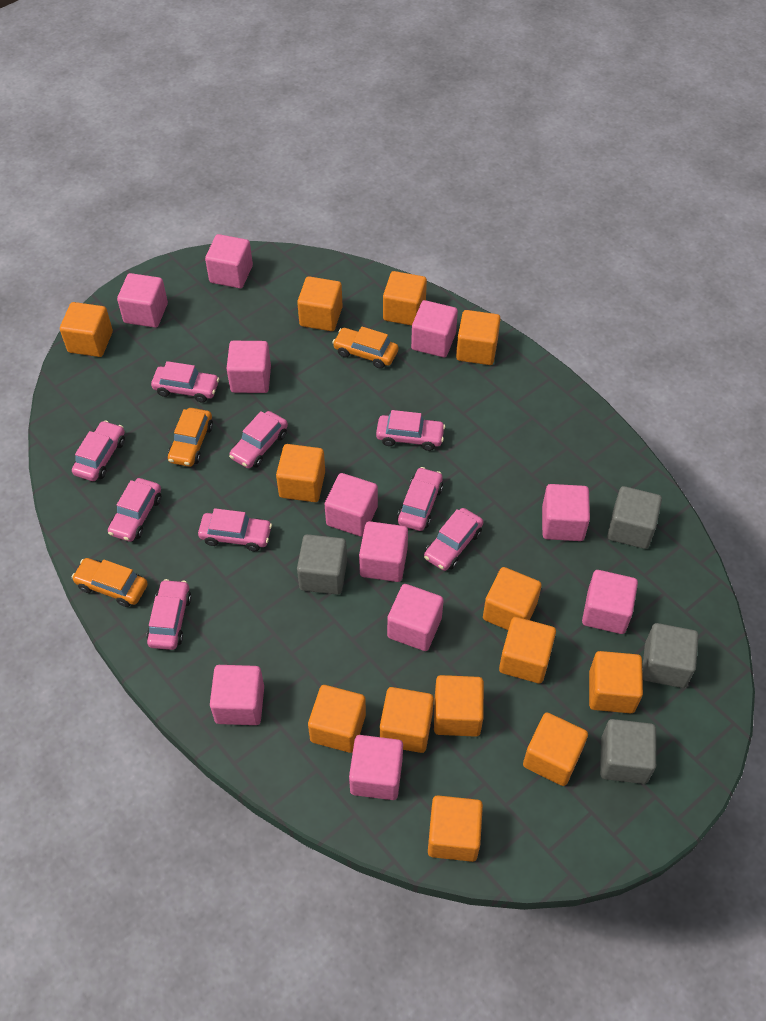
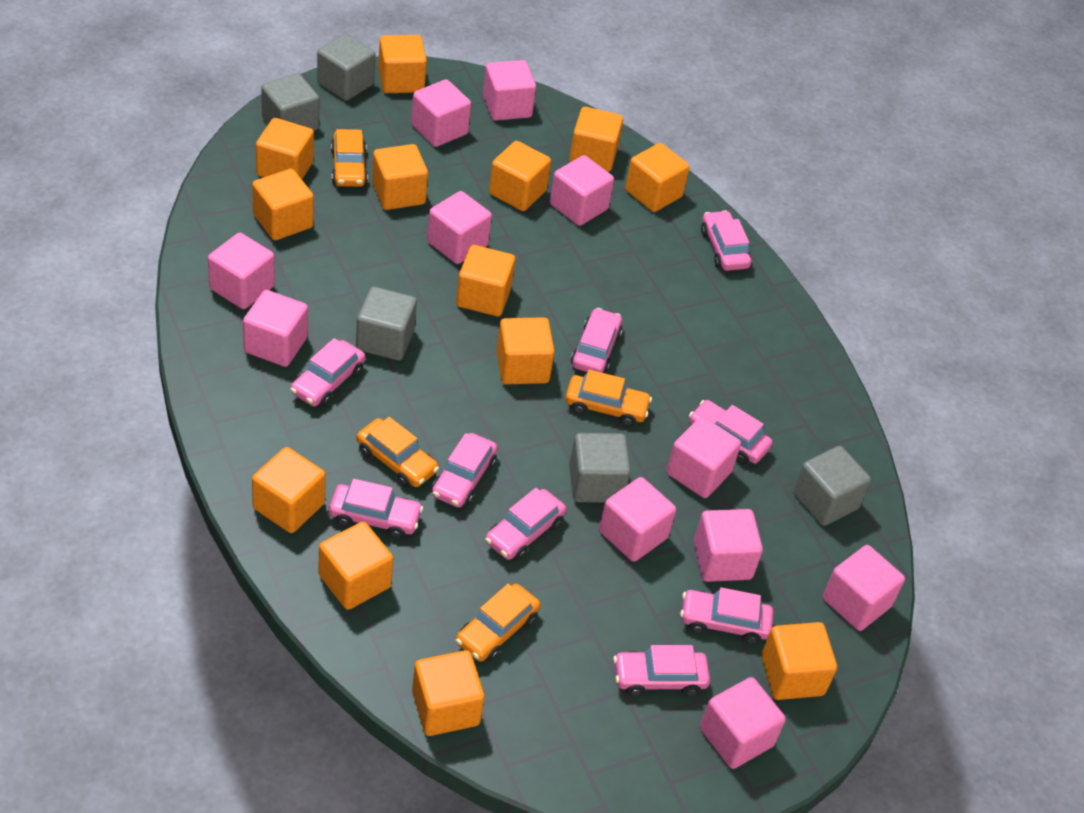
grey cube: [297,534,347,595] [600,719,656,784] [607,486,662,549] [642,623,699,688] = 4 -> [261,73,320,131] [317,34,376,101] [356,287,417,361] [569,433,631,503] [793,446,871,526] = 5
orange car: [72,558,148,607] [168,408,213,467] [332,327,399,369] = 3 -> [331,129,368,187] [356,417,439,488] [456,584,541,662] [565,370,652,427] = 4

